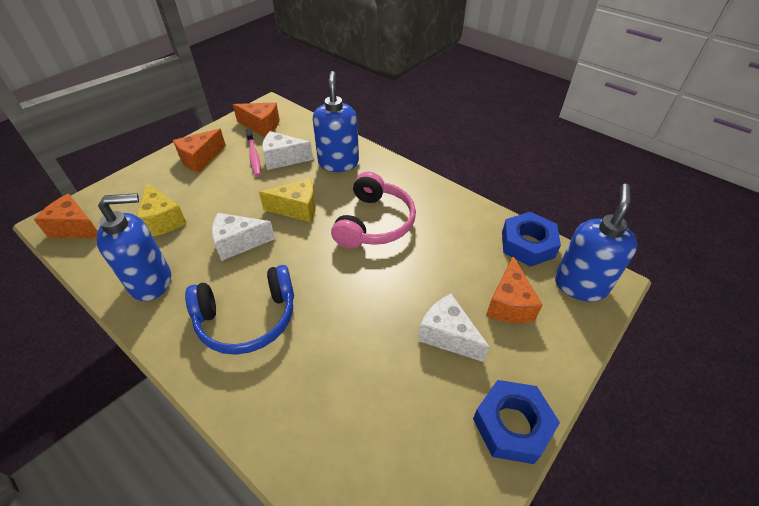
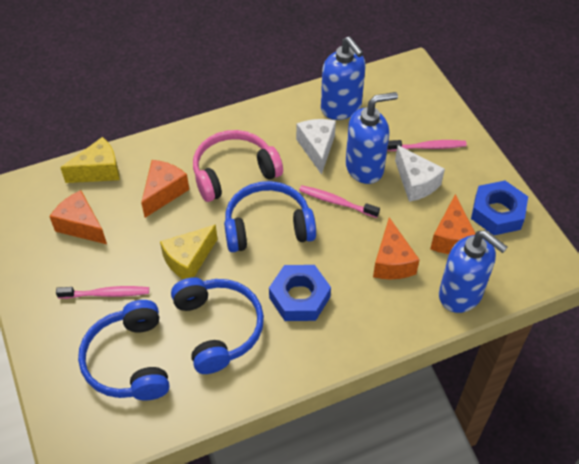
blue headphones: [185,265,294,355] = 1 -> [78,300,169,400] [171,277,264,374] [224,181,316,252] = 3
pink toothbrush: [246,128,261,176] = 1 -> [56,286,149,299] [299,185,380,218] [387,140,467,151] = 3
white cheese: [211,213,275,261] [262,131,313,170] [418,294,489,362] = 3 -> [296,119,336,175] [395,145,445,202] = 2

